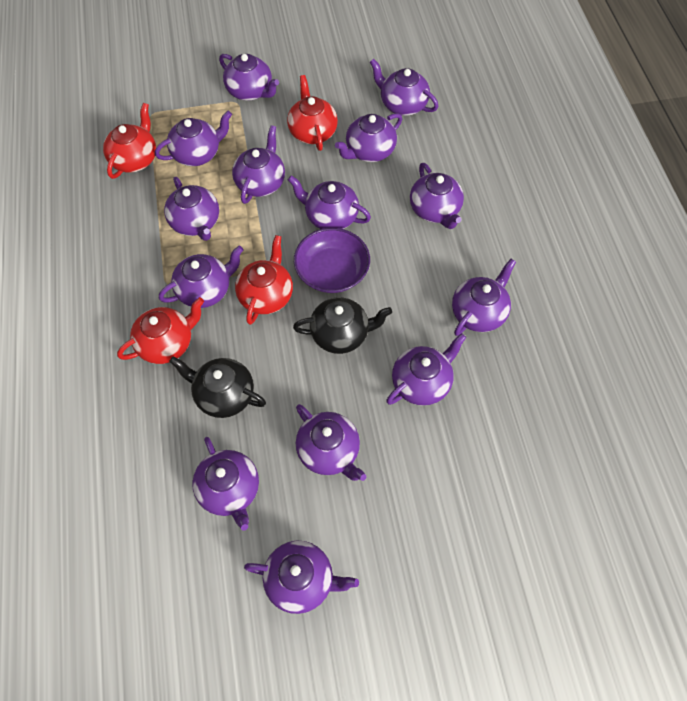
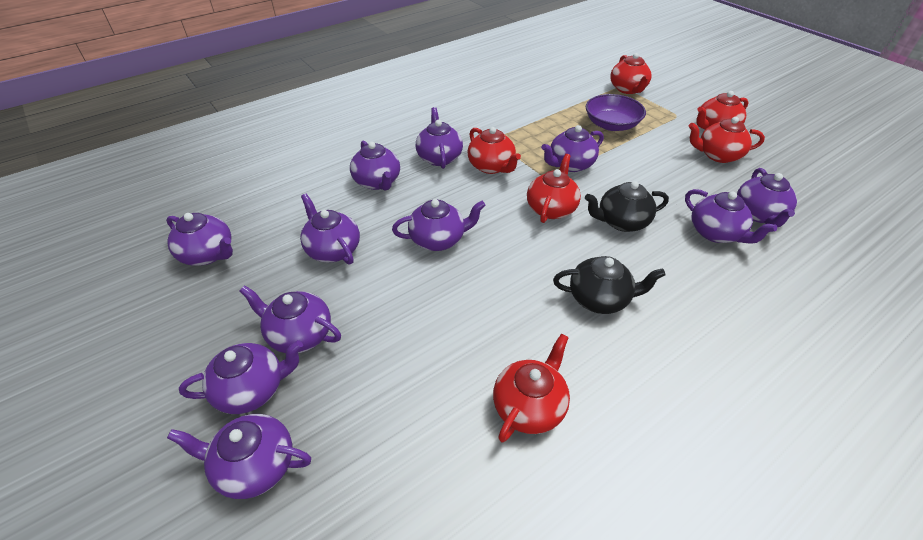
purple teapot: [155,111,232,166] [159,246,243,308] [164,177,219,241] [192,437,259,531] [219,54,279,101] [232,125,285,204] [244,541,359,614] [288,175,371,229] [296,404,366,481] [335,113,402,162] [370,59,438,116] [386,333,466,406] [410,163,464,229] [452,259,516,336] = 14 -> [166,213,233,266] [167,414,311,499] [179,340,303,414] [240,285,341,353] [300,194,360,265] [350,141,400,190] [392,199,486,251] [416,107,463,169] [541,125,604,172] [685,189,777,244] [737,168,797,227] = 11
red teapot: [103,103,156,179] [117,297,204,364] [235,235,293,325] [287,75,338,151] = 4 -> [467,127,521,174] [493,334,570,442] [527,154,581,223] [610,53,652,94] [689,117,765,163] [696,91,749,130] = 6

